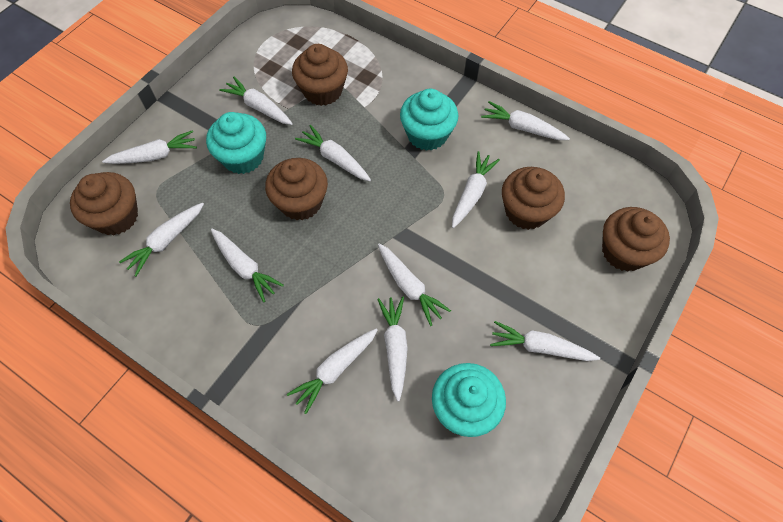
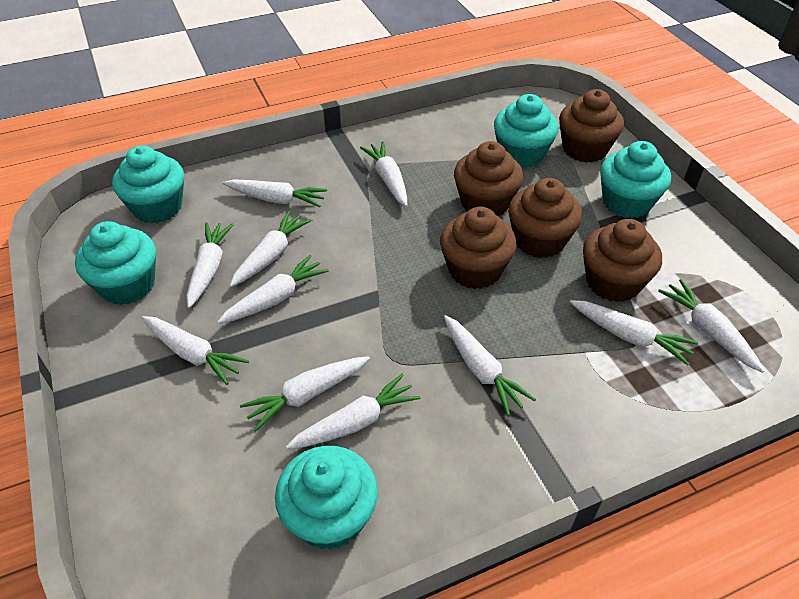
turquoise cupcake: [206,112,266,174] [400,89,458,151] [432,363,506,437] = 3 -> [75,221,156,305] [112,145,184,223] [275,446,378,550] [494,94,558,168] [600,141,671,219] = 5

